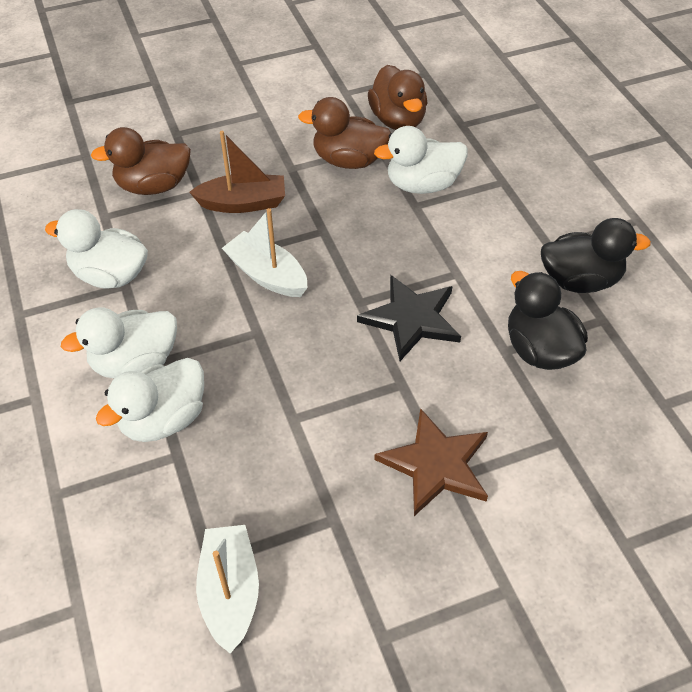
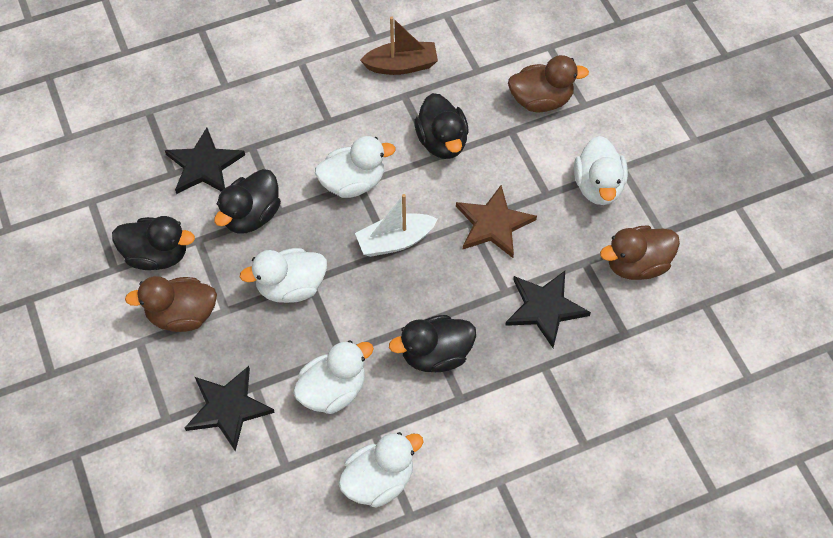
black duck: [508,271,588,370] [541,218,651,293] = 2 -> [112,216,195,270] [214,169,281,233] [389,315,476,372] [414,93,469,159] = 4
black star: [357,275,461,361] = 1 -> [165,128,245,194] [185,366,275,451] [505,271,591,348] = 3
white boat: [196,525,259,653] [222,208,308,297] = 2 -> [355,194,438,257] = 1
white duck: [45,209,148,289] [61,307,177,379] [96,358,204,442] [374,126,468,194] = 4 -> [240,248,327,303] [293,341,374,414] [315,136,396,198] [338,432,424,508] [574,136,628,205] = 5

